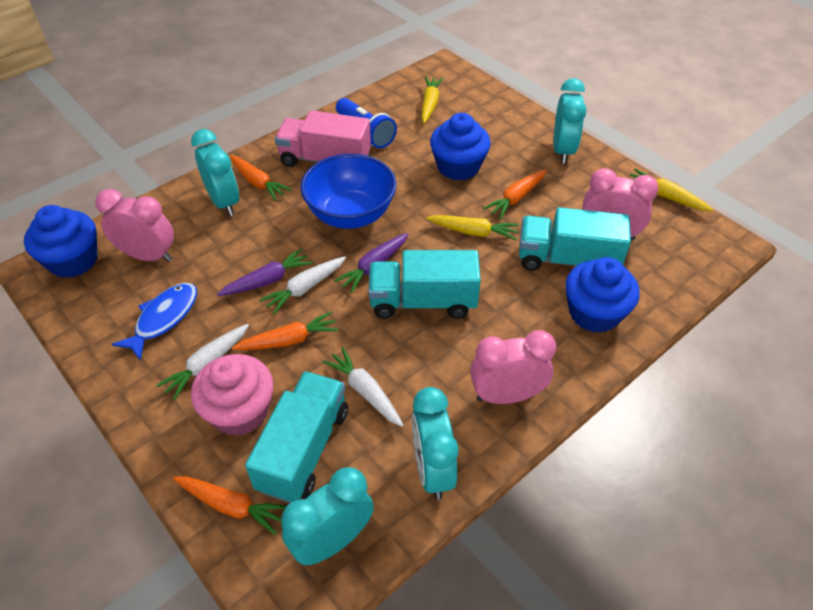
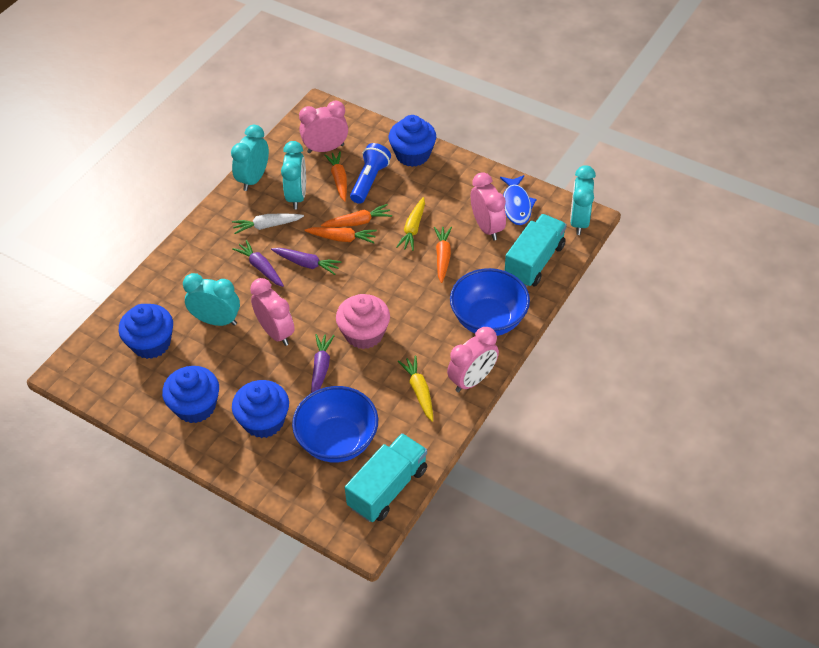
blue bowl: [300,154,396,229] = 1 -> [292,386,378,463] [450,268,530,336] = 2
blue cupcake: [24,205,97,278] [430,113,491,181] [565,257,639,333] = 3 -> [118,304,173,359] [162,366,219,423] [232,380,289,438] [389,115,436,167] = 4
pink clock: [95,189,174,262] [470,330,556,404] [582,168,659,241] = 3 -> [250,278,295,346] [299,101,348,153] [447,327,499,392] [471,172,506,241] = 4
pink truck: [275,110,371,167] = 1 -> none = 0
purple carrot: [217,248,313,296] [334,233,408,293] = 2 -> [232,240,284,287] [271,248,342,275] [311,334,335,393] = 3
turquoise truck: [245,371,348,503] [368,250,481,319] [519,207,631,271] = 3 -> [345,433,427,522] [505,214,567,287] = 2
white carrot: [156,324,249,400] [259,257,346,315] [322,347,403,427] = 3 -> [232,213,304,234] = 1
yellow carrot: [421,77,443,124] [426,215,519,240] [630,169,713,211] = 3 -> [396,197,425,251] [398,356,433,422] = 2

